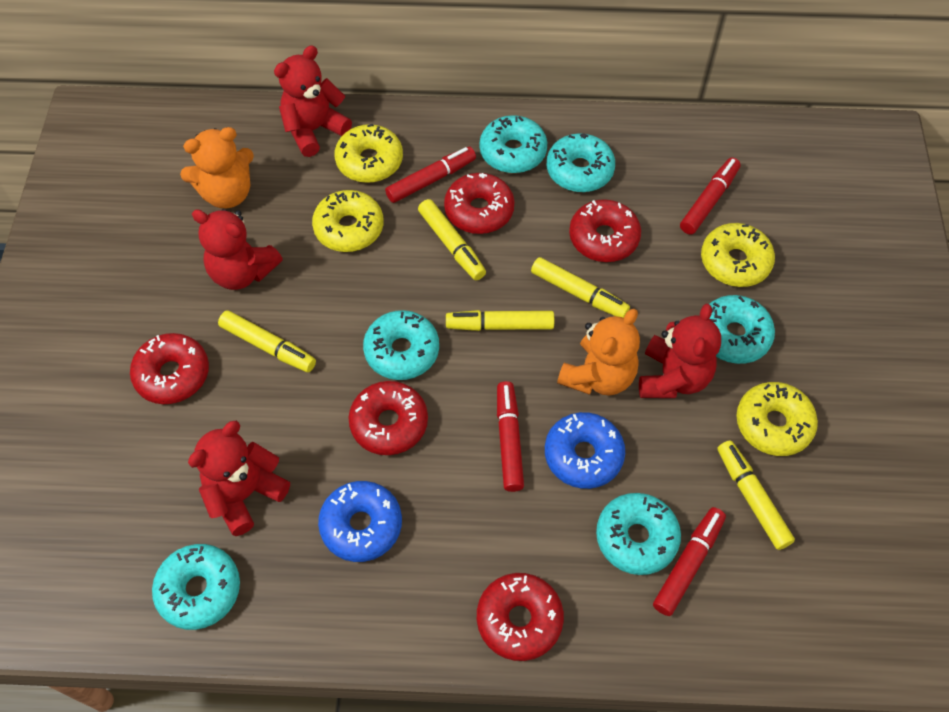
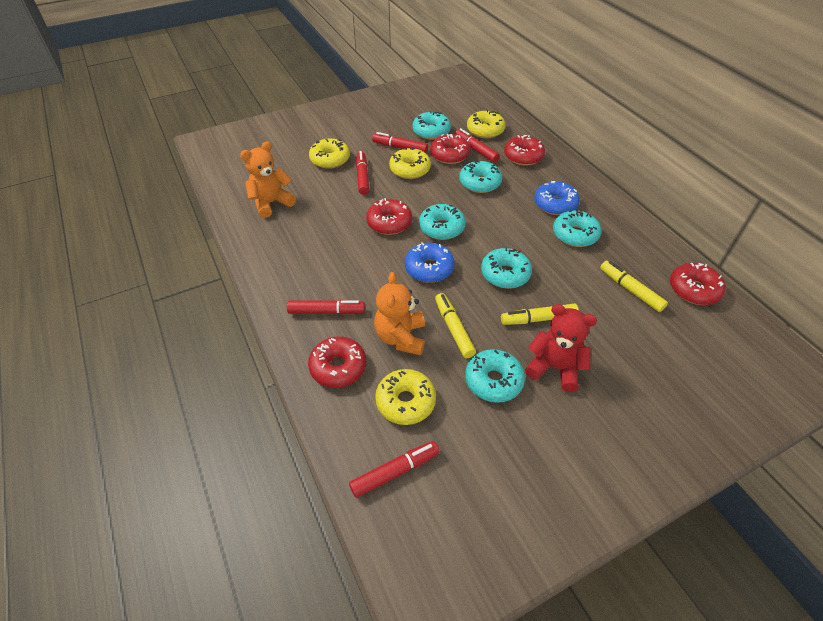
red marker: [385,147,476,203] [497,381,524,492] [653,507,726,616] [680,157,741,235] = 4 -> [287,300,365,314] [349,441,440,498] [356,151,369,195] [372,132,428,153] [455,128,500,163] = 5
red teddy bear: [188,420,290,536] [192,209,283,290] [274,45,352,157] [639,304,721,398] = 4 -> [525,304,597,392] = 1
yellow marker: [218,311,316,372] [418,199,486,280] [446,310,554,331] [531,257,630,318] [717,440,795,550] = 5 -> [435,293,476,358] [501,303,579,325] [600,261,668,312] = 3

